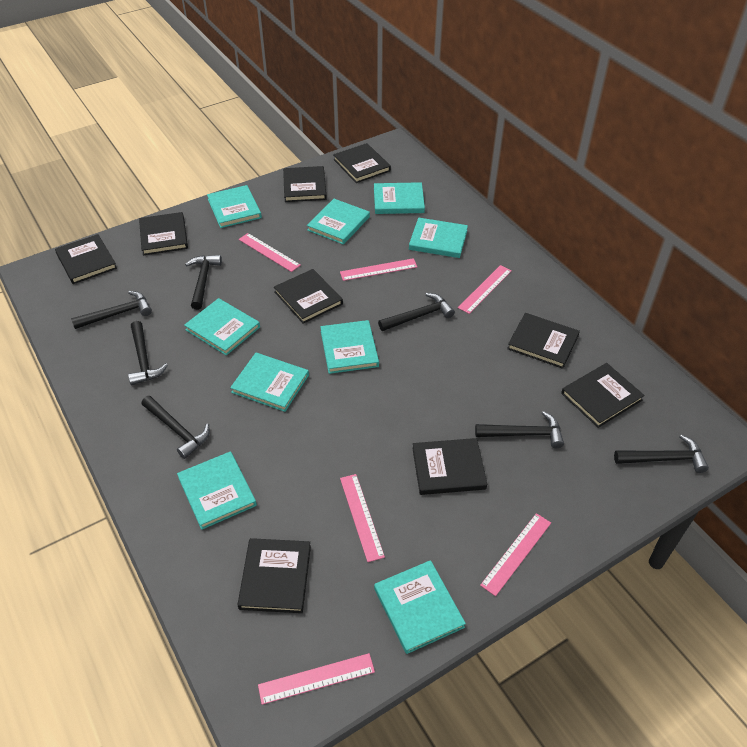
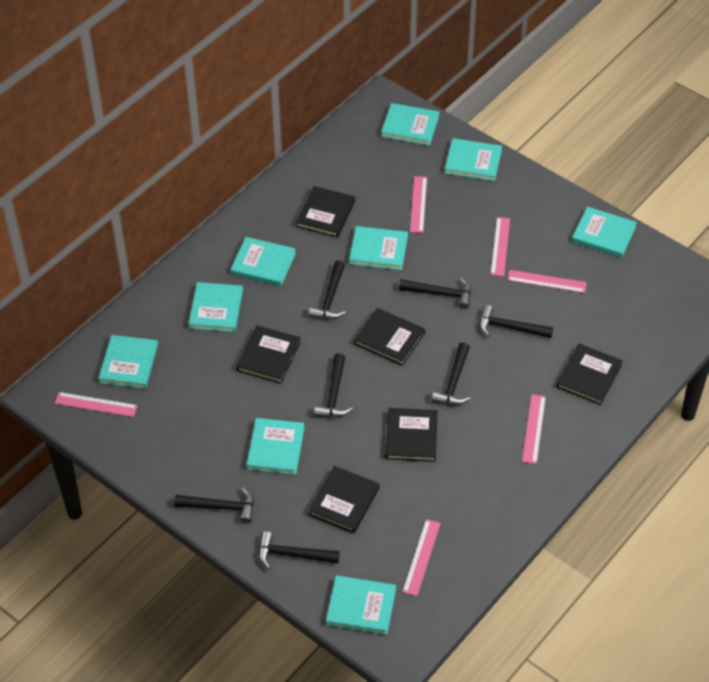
black book: [55,234,117,284] [139,212,188,255] [237,538,311,613] [274,269,343,324] [283,166,327,202] [333,143,391,183] [412,438,487,495] [507,313,580,369] [561,363,645,428] = 9 -> [236,325,301,384] [296,186,355,238] [308,466,380,533] [355,308,425,366] [386,408,438,462] [556,344,623,405] = 6

